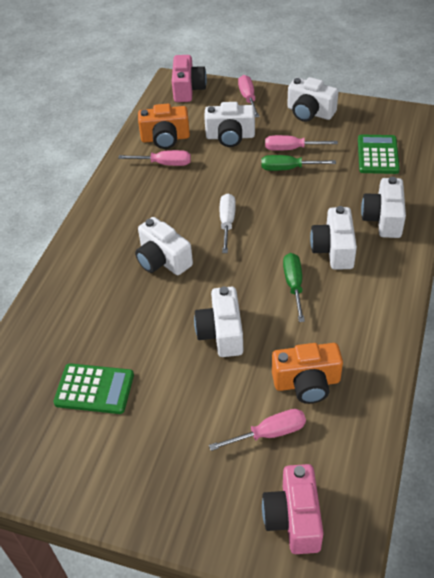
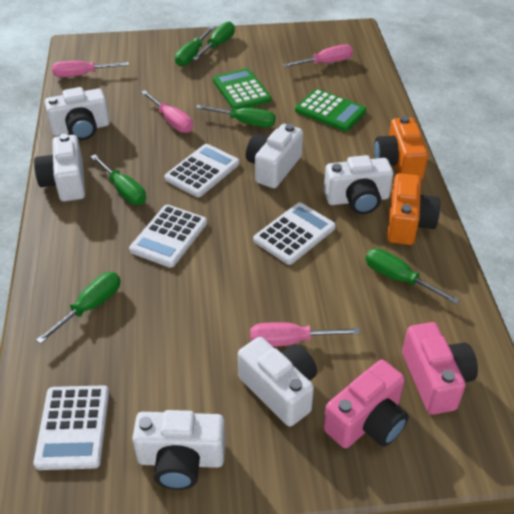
green screwdriver: [262,155,336,171] [283,253,305,322] = 2 -> [36,272,121,344] [90,155,146,205] [175,26,215,66] [192,21,235,60] [196,105,275,127] [365,249,459,304] = 6
white calculator: none = 0 -> [34,385,109,470] [129,205,207,268] [164,144,240,197] [253,203,336,265] = 4
white screwdriver: [220,194,236,253] = 1 -> none = 0

